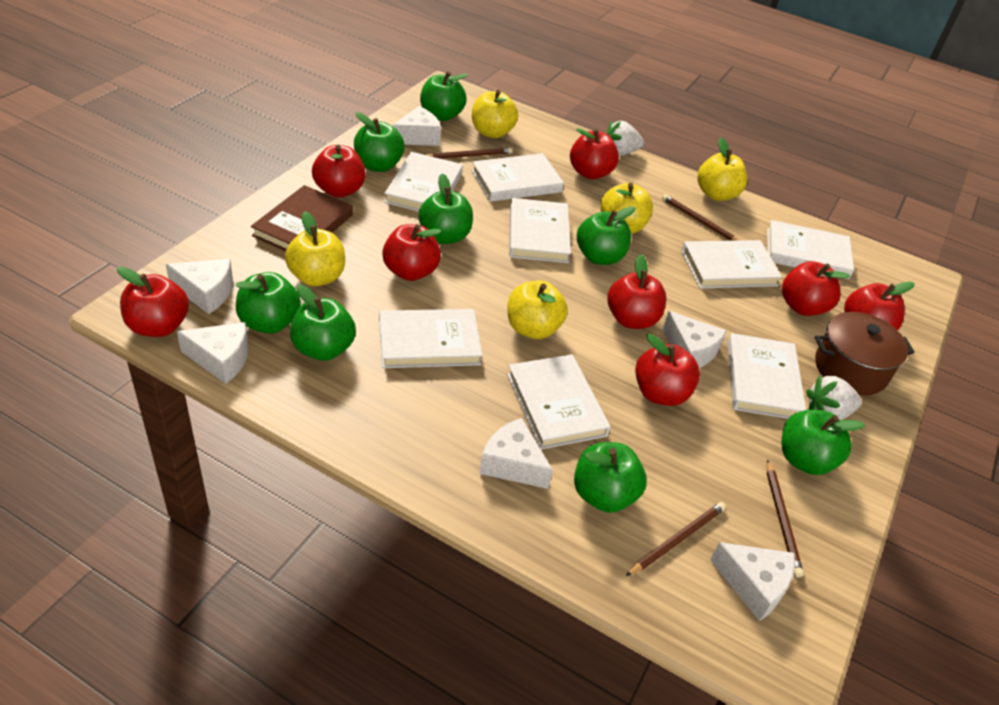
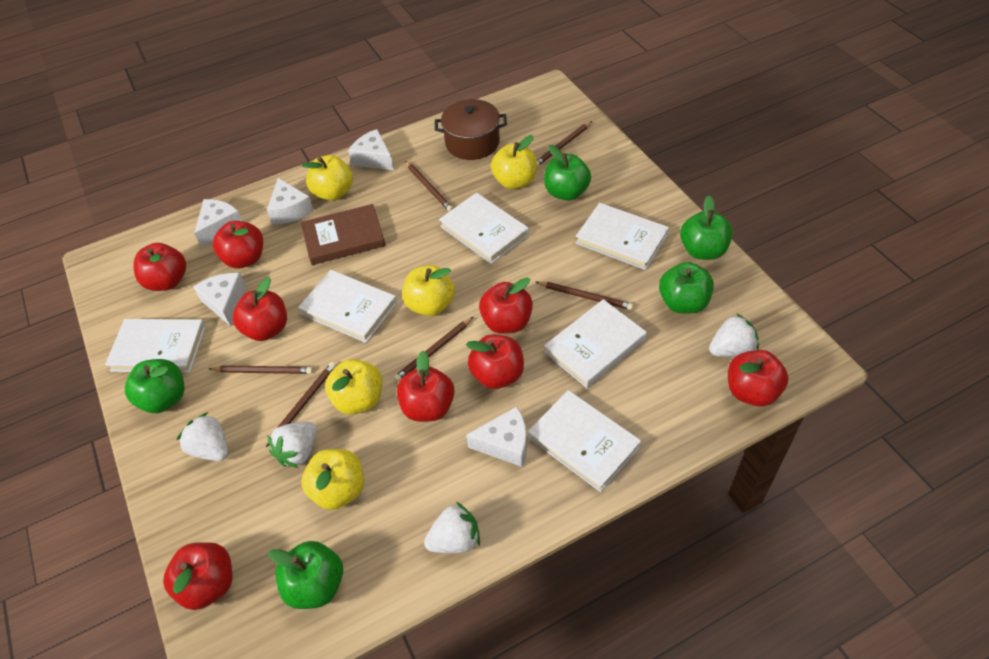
brown pencil: [427,147,513,159] [626,502,726,576] [662,194,740,241] [767,459,804,578] = 4 -> [209,365,313,374] [266,362,336,447] [394,317,473,382] [405,161,453,212] [536,121,592,167] [536,281,634,310] = 6
green apple: [235,272,301,334] [290,285,356,361] [354,113,405,172] [418,174,473,244] [420,71,468,121] [574,442,647,513] [577,206,635,265] [781,410,865,475] = 8 -> [125,359,185,413] [268,541,343,609] [544,145,591,201] [659,262,714,314] [680,195,733,260] = 5
white book: [379,309,482,368] [384,152,463,211] [471,153,564,202] [507,354,611,449] [509,198,571,263] [681,240,782,289] [727,333,806,419] [767,220,854,279] = 8 -> [105,319,206,373] [298,270,397,343] [439,193,529,264] [528,390,641,492] [544,299,647,388] [576,203,669,270] = 6
white cheese: [166,259,233,314] [177,322,249,384] [392,106,441,146] [479,418,553,489] [662,311,727,368] [710,542,795,621] = 6 -> [193,273,246,326] [194,199,242,248] [267,178,314,225] [348,129,394,170] [466,407,527,467] = 5
white strawberry: [606,121,644,156] [806,375,861,420] = 2 -> [177,412,228,461] [267,422,317,468] [424,502,480,553] [709,313,759,357] = 4

